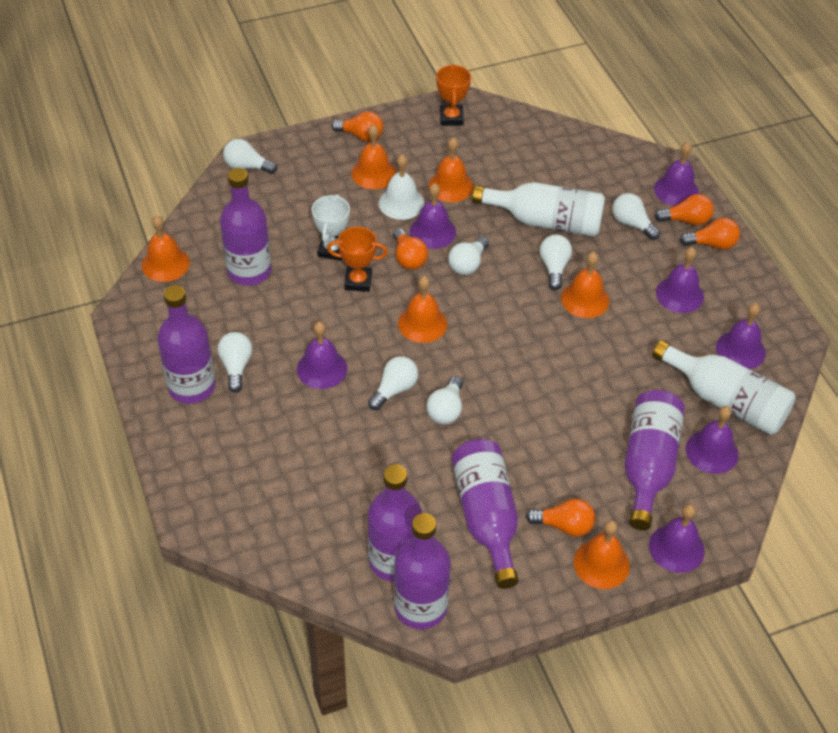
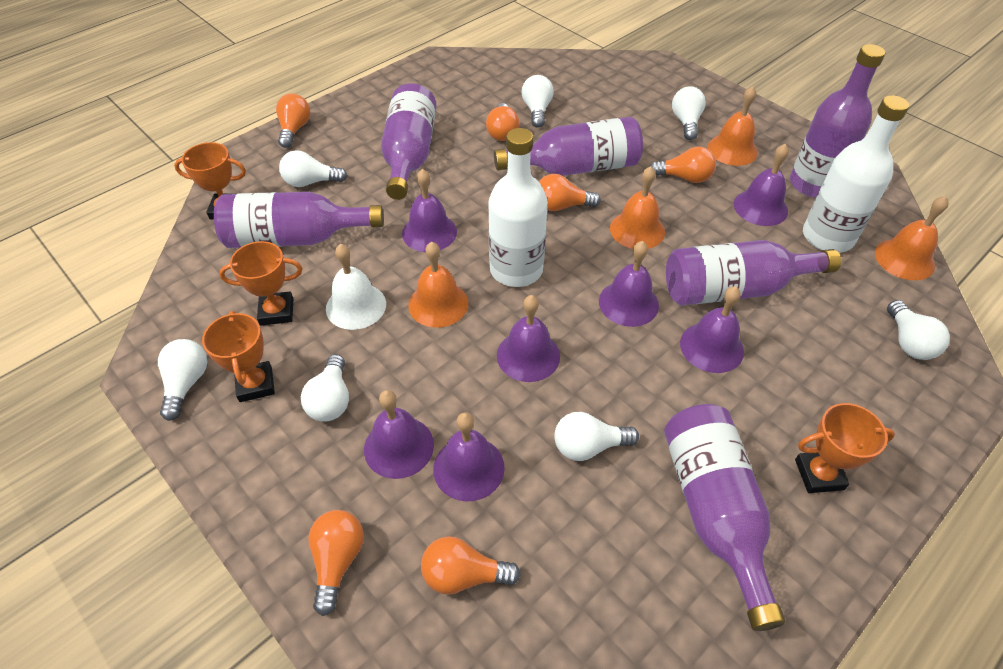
orange bell: [142,215,190,282] [352,124,396,189] [398,276,447,343] [428,137,473,202] [561,252,609,318] [574,520,630,589] = 6 -> [408,242,468,328] [610,166,665,249] [708,86,758,166] [875,196,949,280] = 4
orange light bulb: [332,111,383,142] [393,228,428,270] [526,499,595,537] [655,194,714,226] [680,218,740,250] = 5 -> [276,93,310,148] [308,510,364,616] [421,536,521,595] [486,103,519,141] [539,174,601,211] [649,146,716,183] = 6
orange trophy: [327,227,388,292] [436,64,471,126] = 2 -> [174,142,246,219] [202,311,275,402] [219,241,302,326] [795,403,895,493] = 4
white trophy: [312,194,350,261] = 1 -> none = 0

